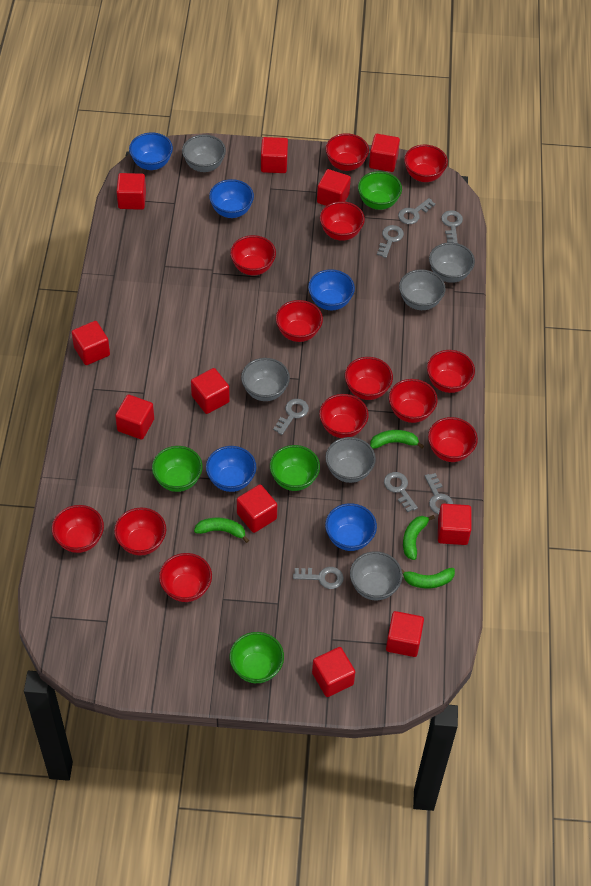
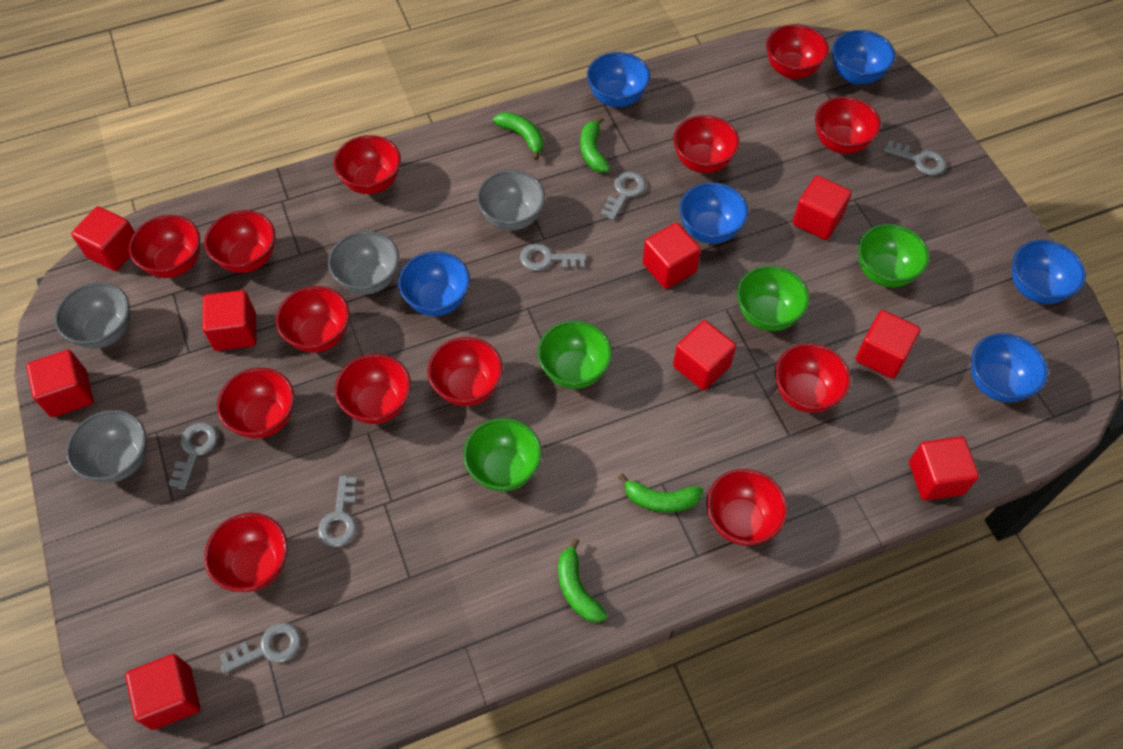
blue bowl: [129,133,173,170] [206,446,256,492] [209,179,254,218] [308,269,355,310] [325,503,377,551] = 5 -> [398,251,470,316] [587,52,650,107] [679,182,748,244] [832,30,895,85] [971,333,1048,402] [1012,240,1086,304] = 6
grey bowl: [182,134,226,172] [241,358,290,401] [325,437,376,483] [350,551,403,600] [399,269,446,310] [429,242,475,283] = 6 -> [55,282,130,349] [66,410,147,483] [328,231,399,295] [477,170,545,231] = 4
grey key: [273,399,309,435] [293,567,344,589] [377,225,404,258] [384,472,418,513] [398,198,435,224] [425,473,453,514] [441,210,463,243] = 7 -> [168,423,218,490] [219,622,301,674] [318,475,357,547] [520,243,586,271] [601,172,646,220] [883,140,946,176] = 6
red cube: [72,321,110,365] [115,395,154,439] [116,173,146,210] [191,368,230,414] [237,484,277,533] [261,137,288,173] [312,647,355,697] [317,169,351,206] [369,134,400,172] [386,611,424,657] [438,504,471,545] = 11 -> [26,350,94,417] [71,206,134,271] [125,654,200,730] [202,290,256,351] [642,223,701,289] [673,320,736,390] [793,175,852,240] [855,310,920,379] [909,436,979,501] = 9

